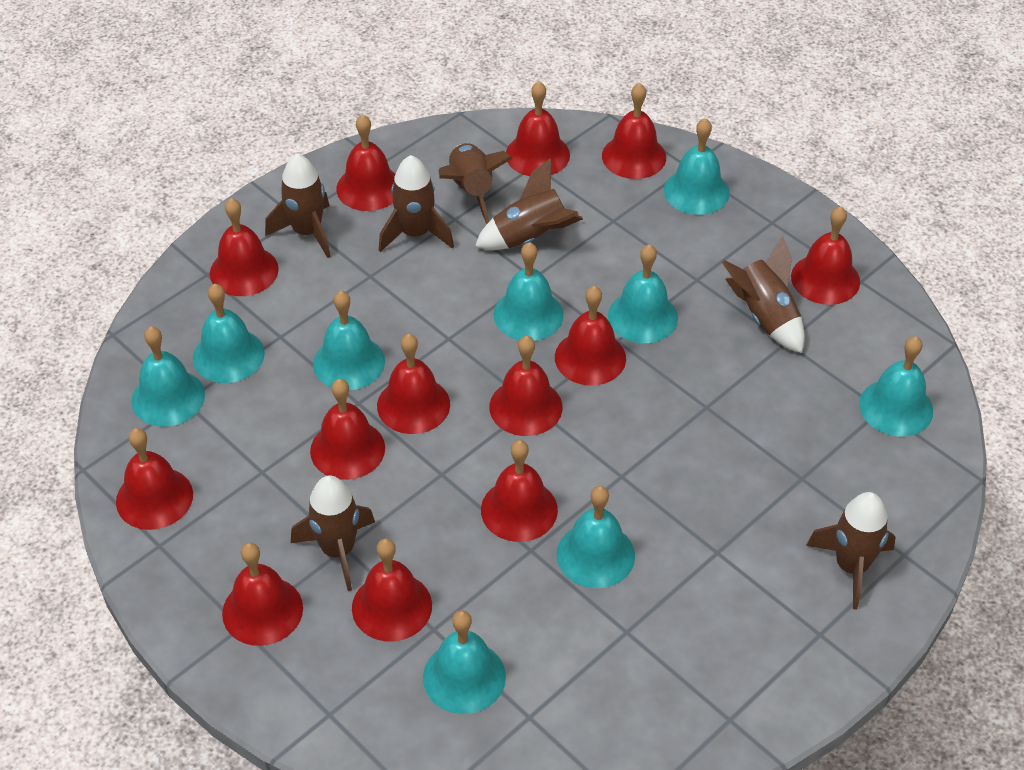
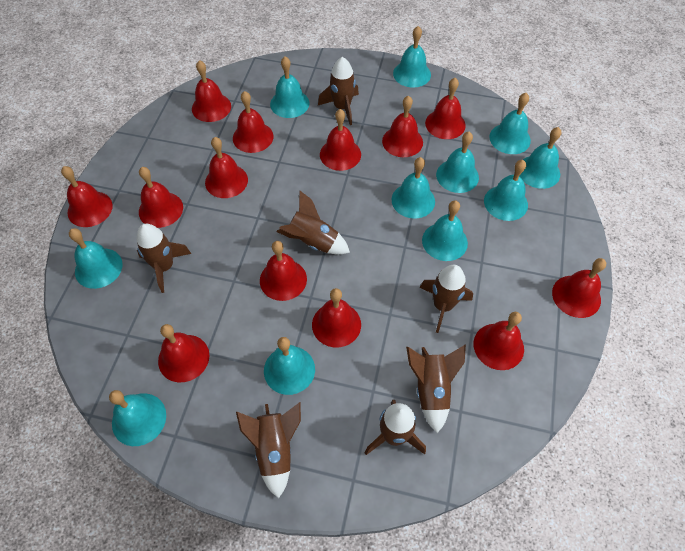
turquoise bell: [131,326,205,427] [193,284,265,383] [313,291,385,390] [423,610,506,714] [493,242,564,341] [556,486,635,588] [608,244,678,343] [664,118,730,215] [859,336,933,437] = 9 -> [69,228,122,289] [109,390,166,446] [264,337,315,395] [270,56,309,118] [392,157,435,218] [393,26,431,88] [422,200,468,261] [436,132,479,193] [484,160,528,221] [489,93,531,154] [520,127,561,189] = 11

